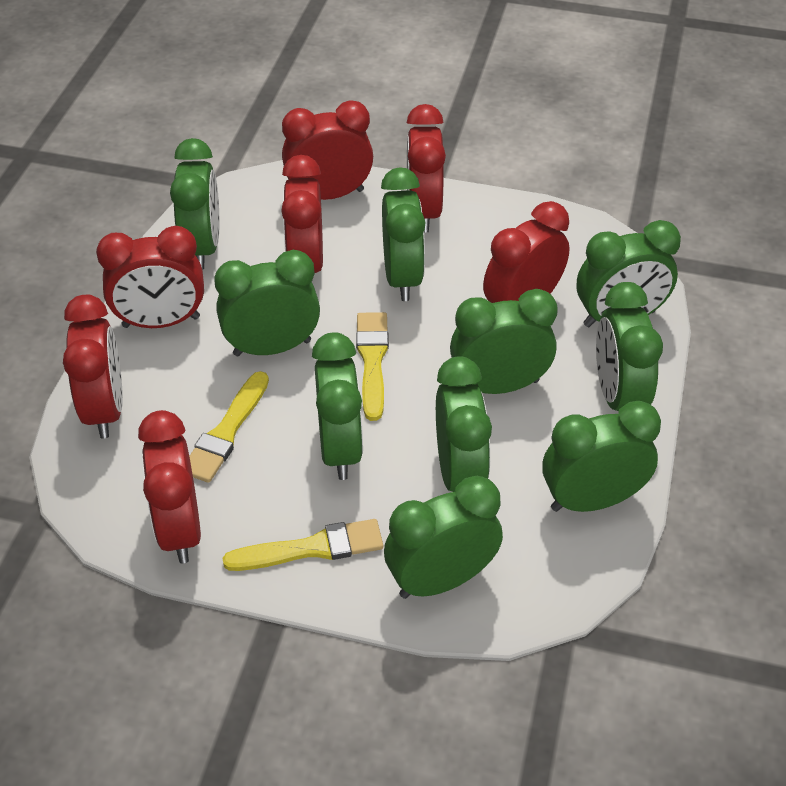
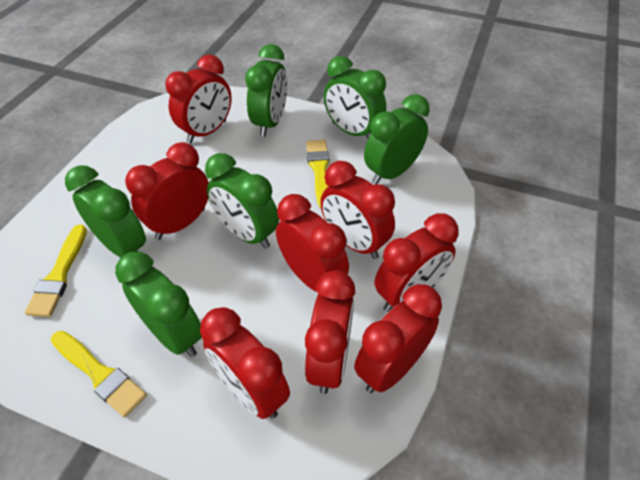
green clock: [170,138,219,269] [214,250,320,356] [312,332,363,480] [381,167,426,301] [384,476,503,599] [436,356,492,492] [450,289,558,394] [542,401,661,512] [577,220,681,327] [596,282,663,411] = 10 -> [65,165,146,257] [115,252,202,357] [205,153,279,249] [245,44,287,137] [324,56,386,138] [364,94,429,184] = 6
red clock: [63,295,123,439] [96,226,204,328] [138,410,201,563] [281,155,323,273] [282,100,373,200] [407,104,446,232] [483,201,570,303] = 7 -> [125,142,209,240] [165,54,232,143] [200,307,290,419] [276,194,349,292] [305,270,355,394] [320,161,395,259] [354,284,442,393] [375,213,459,312] = 8

